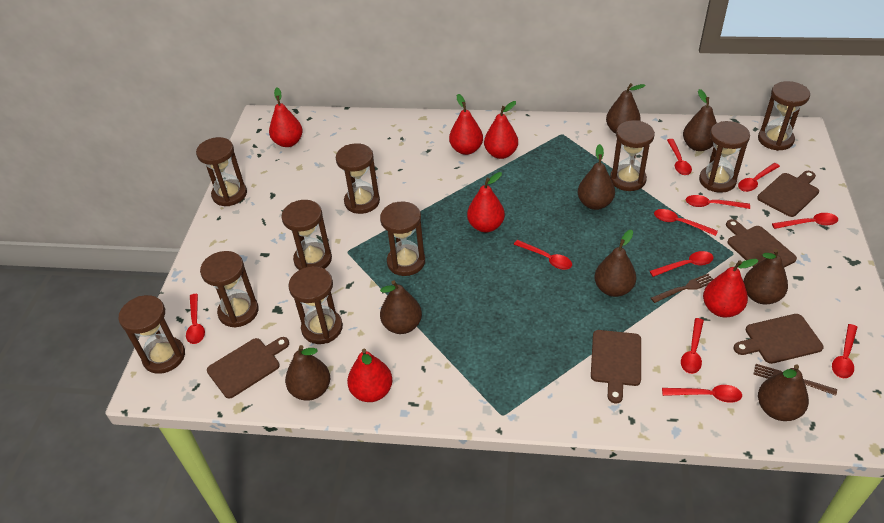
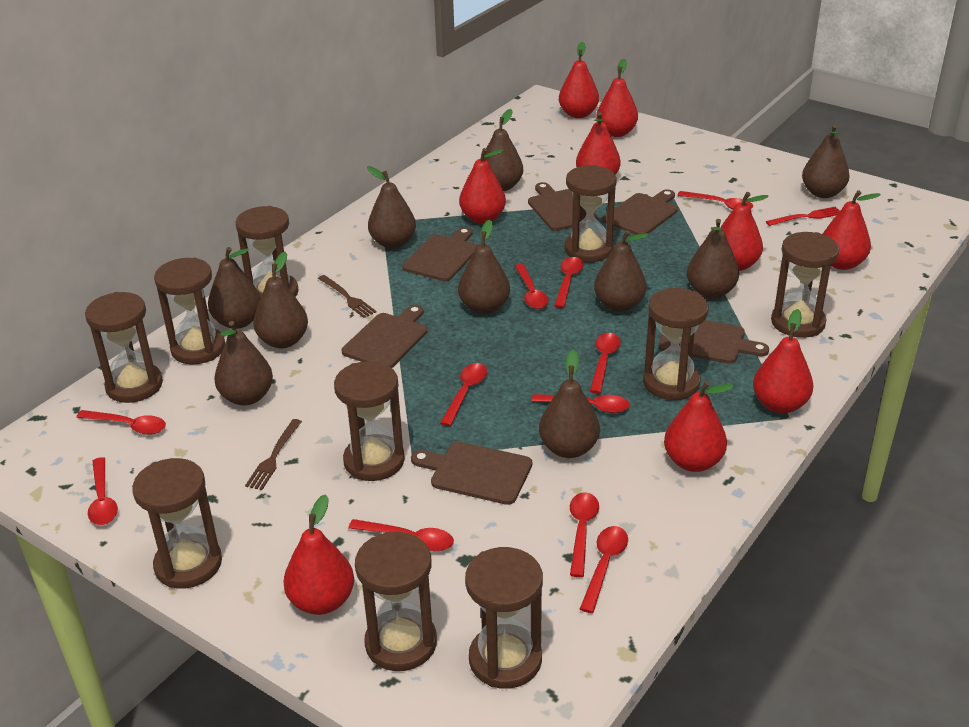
brown cutting board: [207,337,289,399] [591,330,641,403] [726,219,797,267] [733,314,824,364] [757,171,819,217] = 5 -> [342,305,427,368] [402,227,478,281] [411,441,532,505] [528,182,598,231] [603,189,678,235] [659,320,769,364] = 6
brown pear: [285,345,330,401] [380,280,422,334] [578,144,615,210] [594,230,636,297] [606,83,645,134] [683,89,717,151] [743,249,788,304] [758,364,809,421] = 8 -> [208,247,261,329] [214,321,273,405] [253,252,308,348] [367,166,416,249] [458,220,510,314] [484,109,523,191] [539,350,600,458] [594,230,648,312] [687,219,739,299] [802,124,850,198] = 10
red fork: none = 0 -> [766,206,840,226] = 1
red pear: [269,87,303,147] [347,349,392,402] [449,94,483,155] [467,172,505,233] [484,101,518,159] [703,259,759,317] = 6 -> [283,494,354,615] [459,148,506,224] [559,42,599,118] [576,112,621,175] [596,59,638,137] [664,381,734,472] [720,192,769,271] [753,309,813,413] [823,190,881,270] = 9

